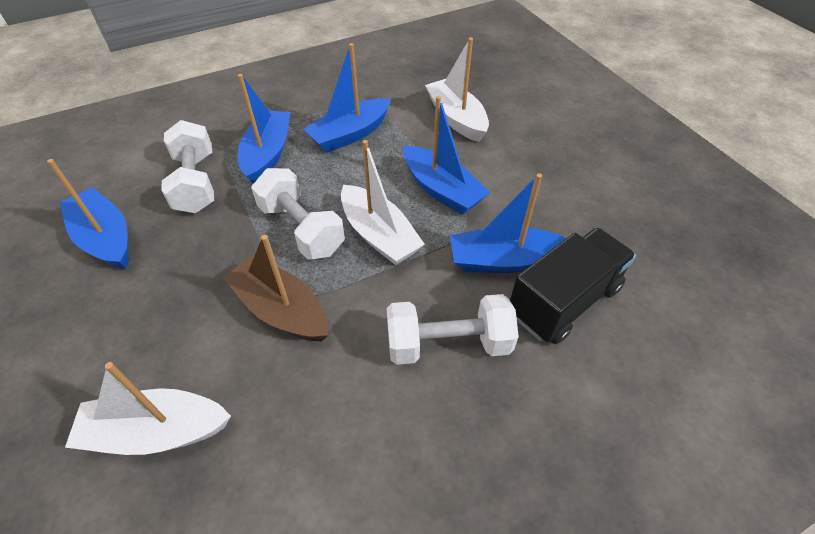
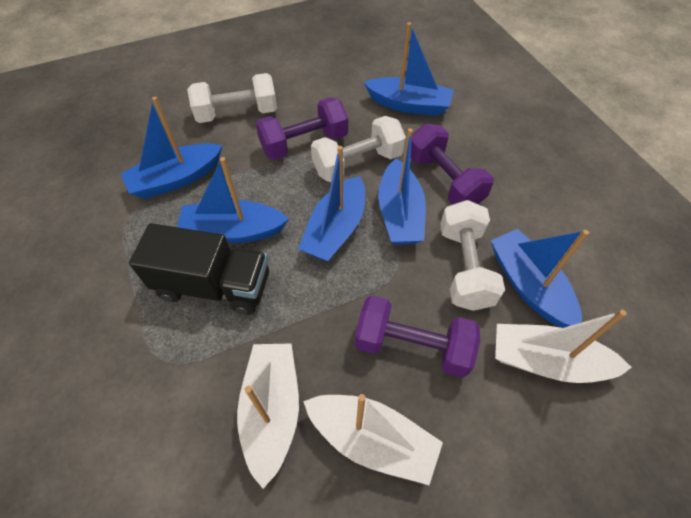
blue boat: [47,159,129,269] [238,74,290,184] [303,43,391,153] [403,96,490,215] [450,173,566,273] = 5 -> [121,97,223,199] [177,157,289,243] [298,146,365,262] [364,22,454,116] [378,128,426,245] [491,229,589,328] = 6
brown boat: [223,235,328,341] = 1 -> none = 0
purple dumbbell: none = 0 -> [256,97,348,160] [355,296,480,378] [411,124,494,205] = 3

